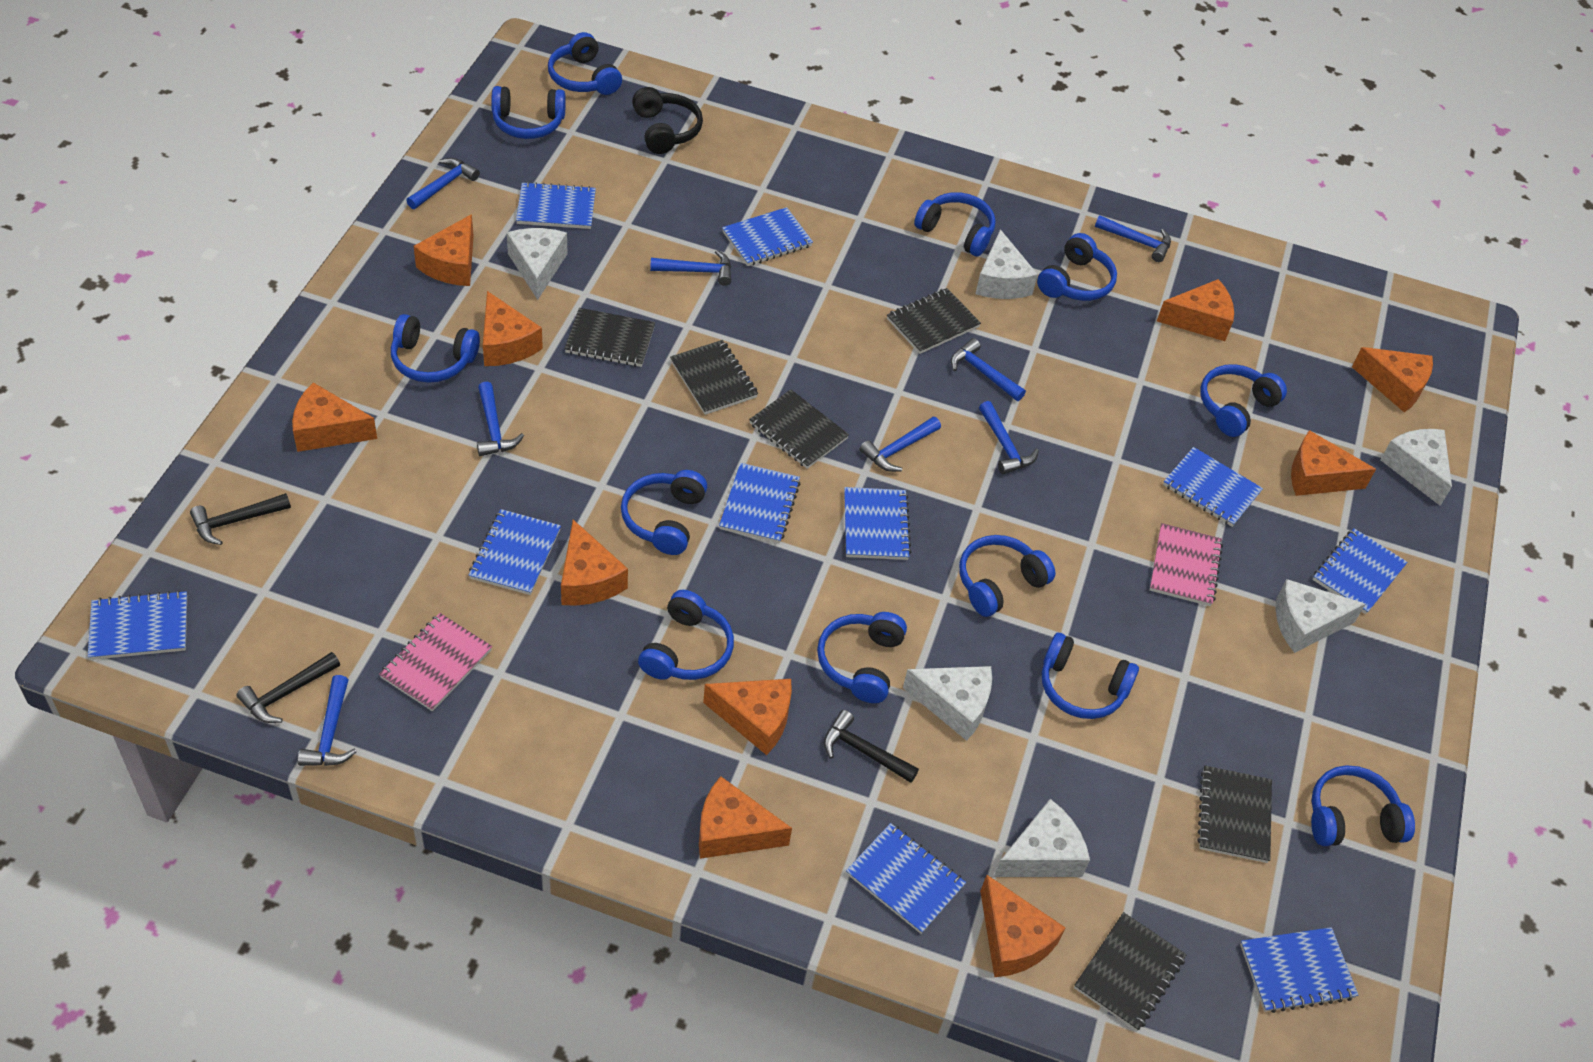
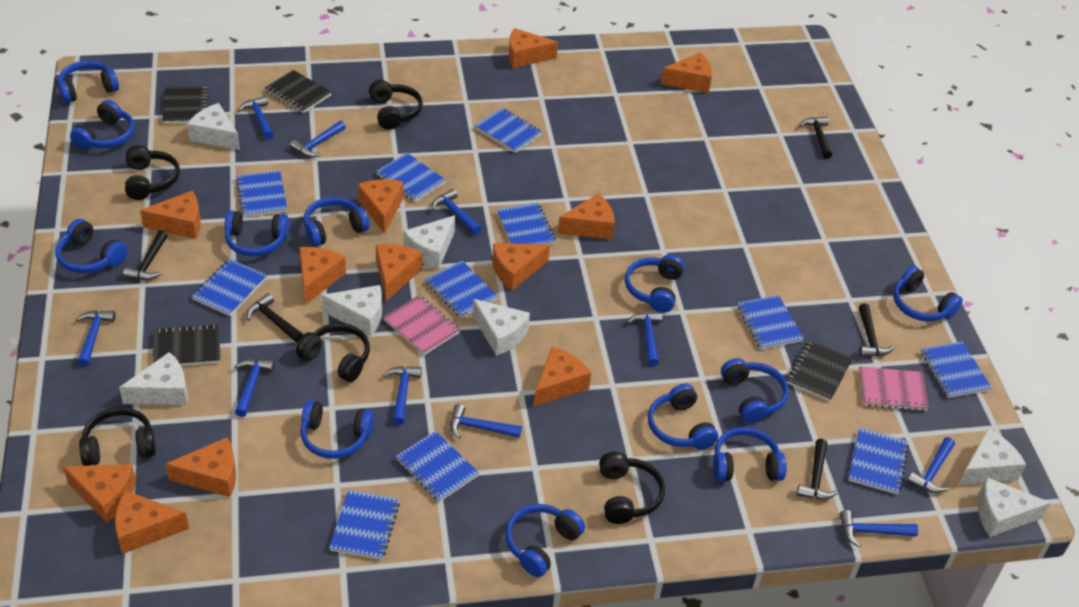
black hammer: [190,493,291,545] [237,652,340,723] [824,710,919,783] = 3 -> [123,230,168,280] [246,293,303,343] [797,439,838,500] [799,116,832,159] [859,304,894,357] = 5
black headphones: [632,87,703,154] = 1 -> [79,407,156,466] [125,145,180,200] [296,323,370,382] [369,80,423,130] [599,452,665,524] = 5
black notebook: [564,308,655,367] [670,340,758,415] [749,389,849,469] [887,288,981,354] [1074,912,1187,1031] [1197,766,1272,863] = 6 -> [153,324,220,366] [162,85,208,124] [265,70,332,113] [787,340,853,401] = 4
blue hammer: [298,675,357,766] [406,158,480,209] [477,382,524,456] [650,250,731,286] [860,417,941,472] [951,338,1026,401] [979,401,1039,474] [1095,215,1171,262] = 8 -> [75,310,116,366] [234,359,275,417] [238,96,274,139] [290,121,346,157] [383,366,422,425] [431,189,482,235] [450,404,522,438] [627,311,663,366] [840,510,918,547] [907,437,955,493] = 10
blue notebook: [88,590,187,660] [469,509,561,595] [516,182,596,229] [719,463,801,543] [722,207,813,266] [844,487,911,560] [846,823,966,934] [1163,447,1263,527] [1240,927,1358,1013] [1313,528,1407,614] = 10 -> [192,259,267,316] [236,171,287,217] [329,490,400,560] [376,153,446,202] [396,431,479,502] [425,261,498,318] [475,108,542,153] [497,202,556,245] [737,295,804,350] [848,428,909,495] [921,341,992,398] = 11
orange cheese: [292,383,377,452] [414,214,474,286] [483,291,543,366] [561,520,628,606] [699,776,792,859] [703,679,792,755] [980,875,1065,977] [1157,279,1234,341] [1291,430,1376,496] [1352,347,1433,413] = 10 -> [63,464,136,523] [115,491,189,554] [140,191,201,239] [165,437,236,497] [299,247,346,305] [357,179,403,233] [376,244,422,301] [492,243,550,290] [509,28,558,68] [534,347,591,407] [558,193,615,240] [661,53,712,93] = 12
white cheese: [507,228,567,300] [903,666,992,741] [975,229,1038,299] [994,799,1090,877] [1276,579,1365,653] [1380,429,1452,506] = 6 -> [119,352,188,405] [187,103,240,150] [322,285,382,337] [404,215,455,269] [472,299,530,356] [959,428,1026,485] [978,477,1051,537] = 7

